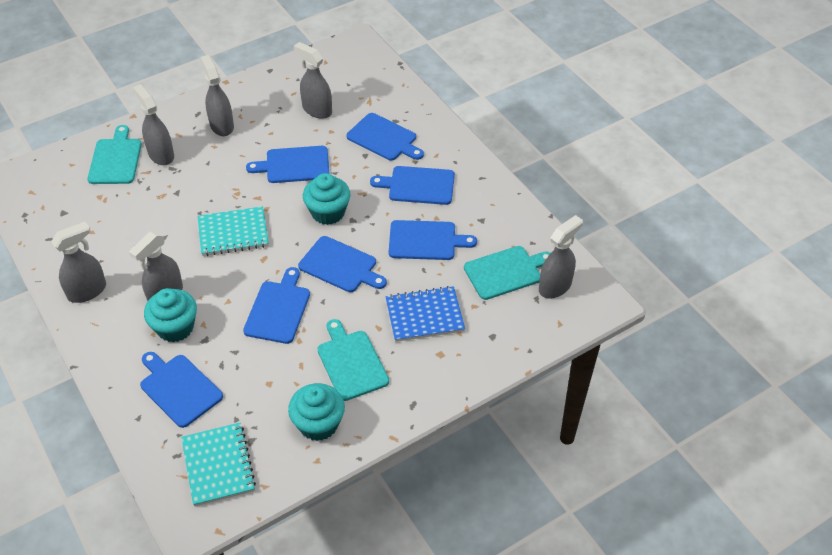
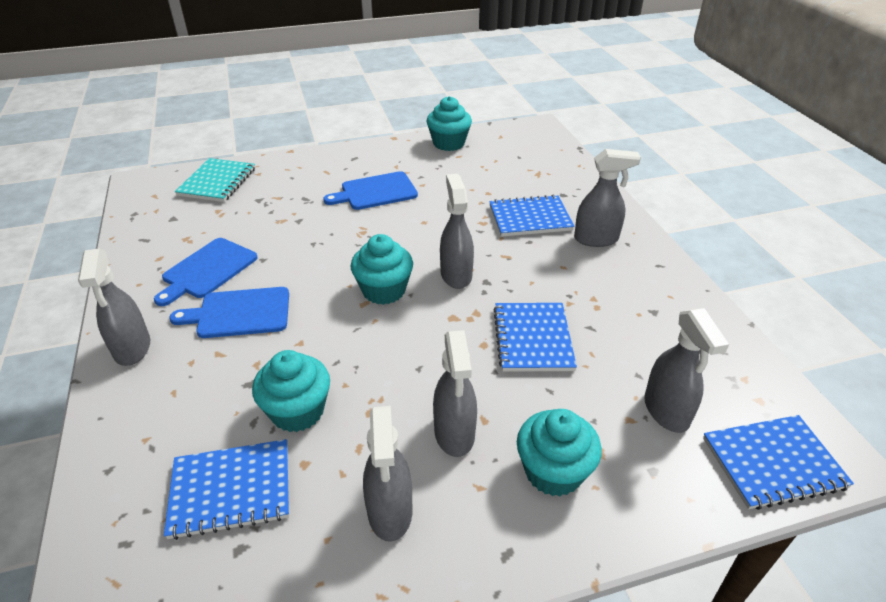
blue cutting board: [140,352,223,428] [243,267,310,344] [246,146,329,183] [298,236,387,292] [346,113,424,161] [370,166,455,205] [389,220,477,260] = 7 -> [154,238,258,306] [169,287,289,338] [323,171,418,210] = 3
blue notebook: [386,286,465,342] = 1 -> [164,439,289,540] [489,195,575,237] [493,303,577,372] [703,415,854,510] = 4
turquoise cupcake: [144,288,197,342] [288,383,345,441] [303,173,350,225] = 3 -> [252,350,330,432] [351,234,413,305] [427,96,472,151] [517,409,602,496] = 4
turquoise cutting board: [87,125,142,184] [317,319,389,401] [464,246,551,300] = 3 -> none = 0
turquoise notebook: [181,423,256,506] [198,206,269,256] = 2 -> [175,158,255,202] = 1

